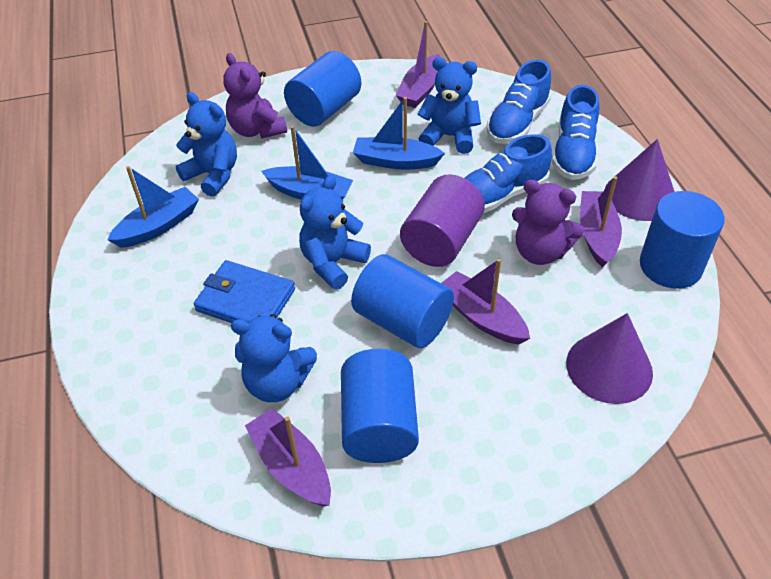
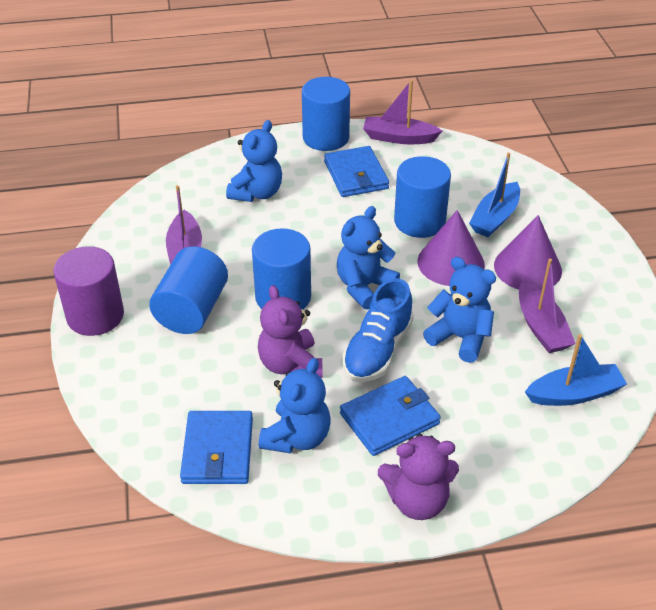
blue boat: [107,166,199,248] [261,126,353,200] [353,97,445,170] = 3 -> [469,153,520,237] [525,334,627,406] = 2
blue shoe: [465,134,552,213] [487,60,551,144] [552,85,599,180] = 3 -> [343,278,414,382] = 1
blue wallet: [194,260,295,323] = 1 -> [180,411,253,484] [324,146,389,197] [340,376,441,456] = 3
purple boat: [245,408,331,506] [396,21,440,108] [441,259,530,344] [580,176,622,268] = 4 -> [166,185,202,265] [363,80,442,144] [519,259,576,353] = 3

